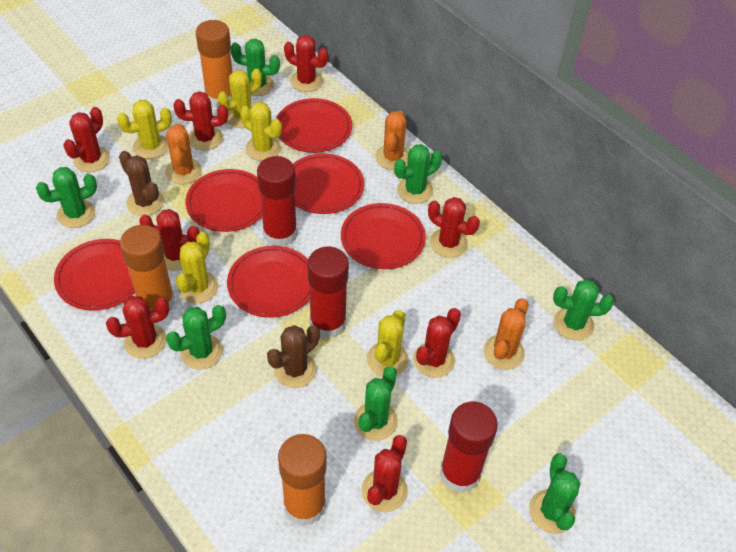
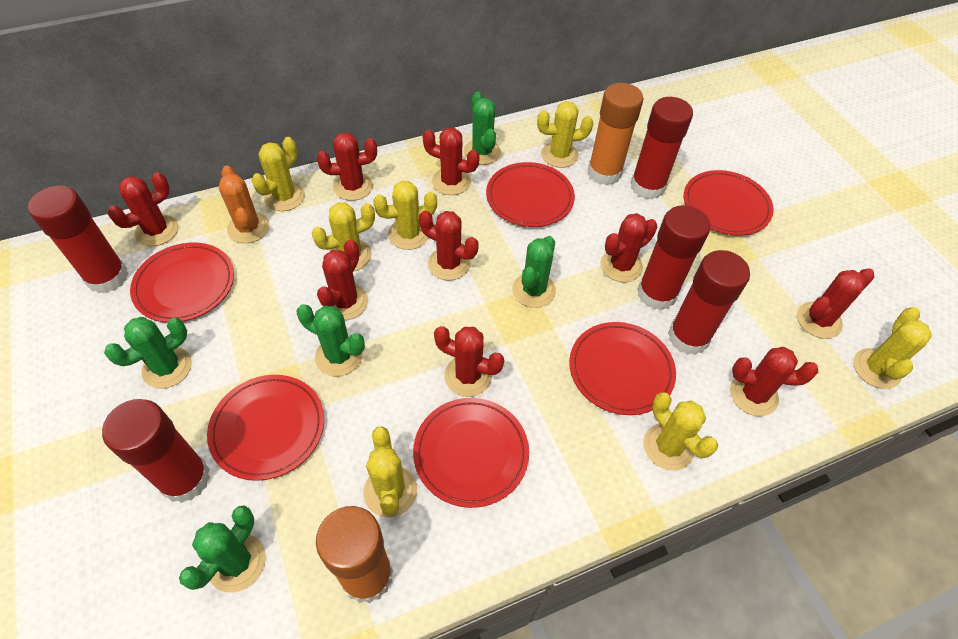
brown cactus: [119,151,164,216] [267,325,320,388] = 2 -> none = 0
green cactus: [36,167,97,228] [166,305,226,370] [230,39,280,96] [354,366,398,441] [394,144,442,204] [529,454,580,534] [553,279,614,341] = 7 -> [104,317,192,389] [179,506,265,593] [297,304,365,376] [464,92,501,165] [512,236,556,308] = 5
orange cactus: [165,123,202,184] [375,111,408,170] [483,298,528,370] = 3 -> [219,166,270,243] = 1
orange glue stick: [120,225,175,311] [196,20,233,107] [278,434,327,526] = 3 -> [316,506,393,603] [587,83,643,185] = 2
red cactus: [63,107,110,172] [106,296,169,359] [139,209,200,271] [173,91,228,151] [284,35,328,92] [361,435,408,512] [413,308,461,378] [428,197,480,258] = 8 -> [108,172,178,246] [317,132,377,201] [317,239,368,320] [419,210,479,281] [423,128,480,195] [434,326,504,397] [600,213,657,282] [730,347,818,416] [797,268,874,339] = 9
red glue stick: [257,156,297,246] [307,246,349,339] [440,401,498,493] = 3 -> [28,185,128,293] [102,399,210,503] [631,97,693,199] [637,205,710,310] [668,250,750,355] = 5
yellow cactus: [117,100,172,159] [176,232,218,303] [217,69,262,128] [240,102,282,161] [367,310,409,376] = 5 -> [252,137,305,211] [311,202,375,272] [363,427,417,517] [373,181,437,250] [537,101,593,168] [644,392,718,471] [853,307,932,389] = 7

